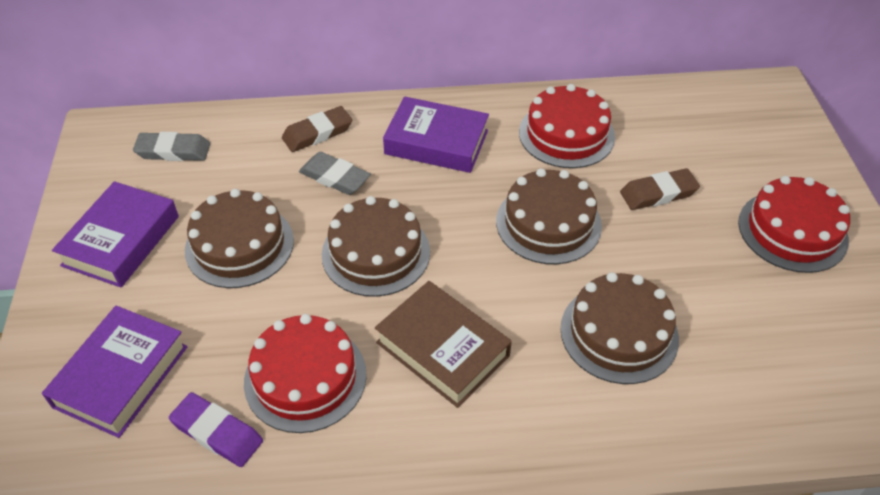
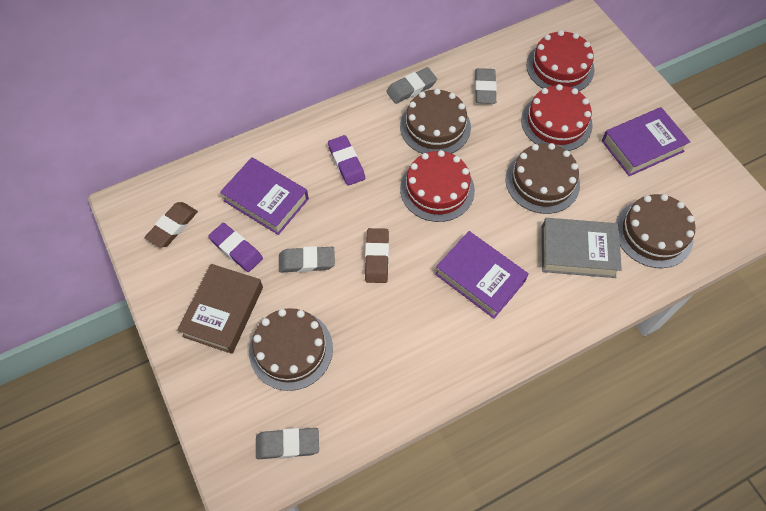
grey book: none = 0 -> [542,218,622,278] = 1
grey eraser: [133,132,210,161] [299,152,371,195] = 2 -> [256,428,319,459] [279,246,335,273] [386,67,437,104] [475,68,497,104] = 4
purple eraser: [169,392,263,467] = 1 -> [208,223,263,272] [328,135,365,186] = 2

